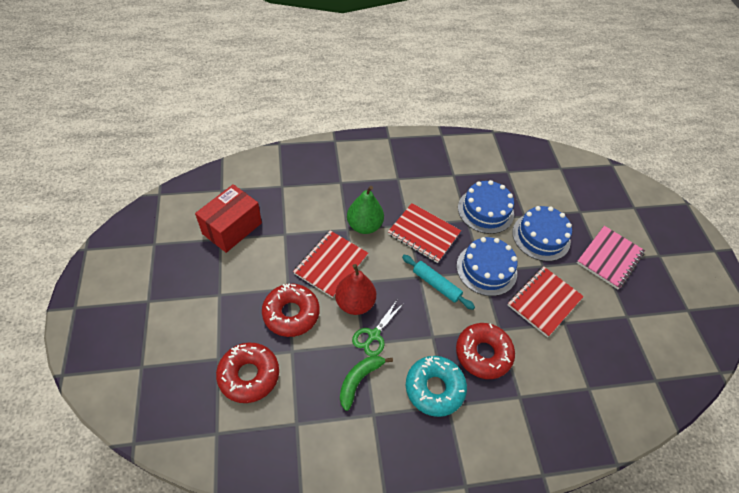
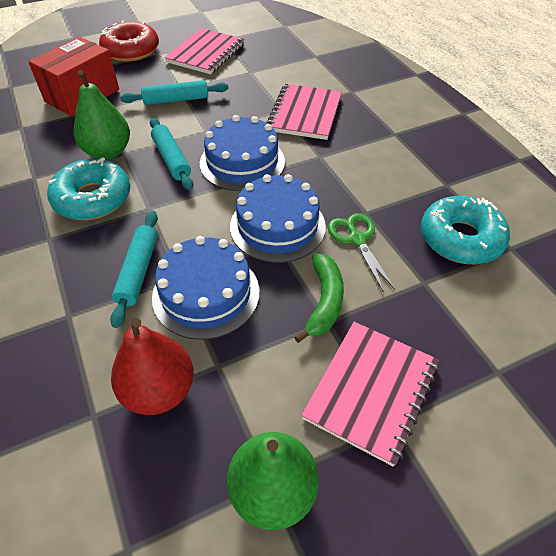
green pear: [347,186,384,234] = 1 -> [74,70,130,160] [227,432,319,530] = 2
pink notebook: [577,226,645,289] = 1 -> [164,28,245,74] [266,84,342,140] [301,322,439,467] = 3
red donut: [216,343,279,403] [262,283,319,337] [456,323,515,379] = 3 -> [99,20,159,62] = 1
red notebook: [293,230,368,298] [388,203,461,263] [508,266,584,337] = 3 -> none = 0
turquoise donut: [406,356,467,417] = 1 -> [47,157,130,220] [421,196,510,264] = 2
turquoise rolling pin: [402,255,475,310] = 1 -> [110,211,158,328] [120,80,228,105] [150,118,194,190] = 3

